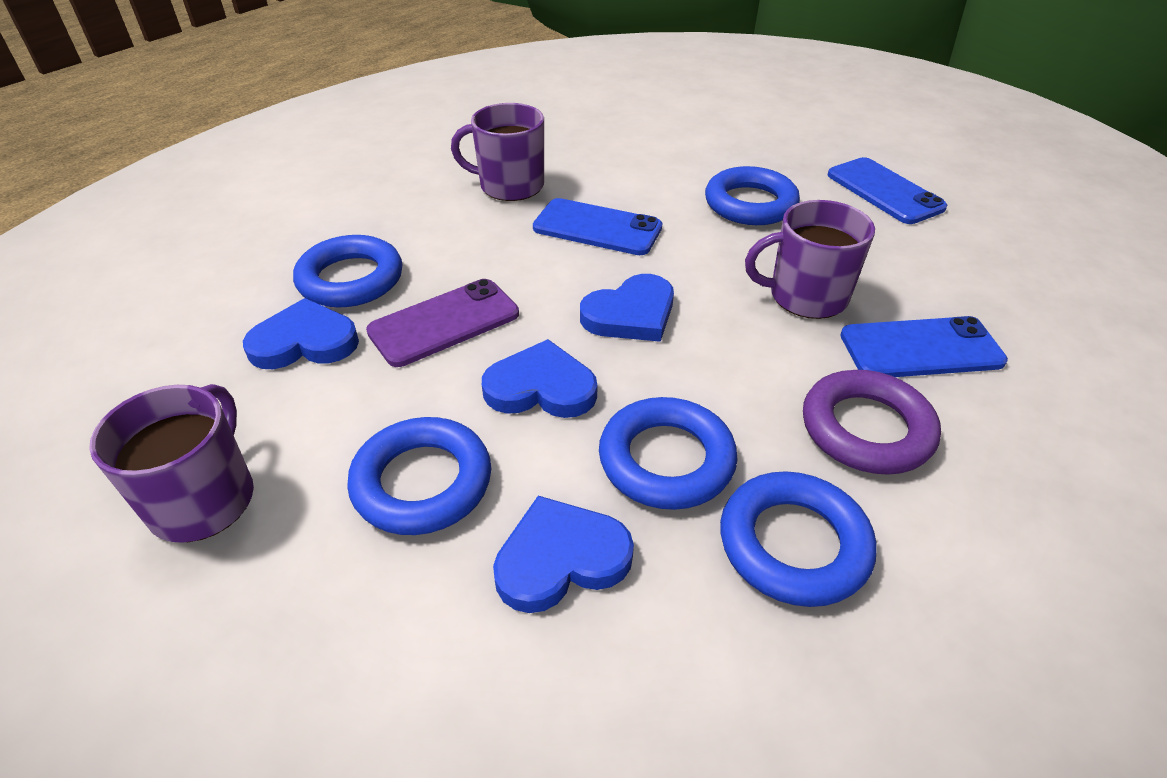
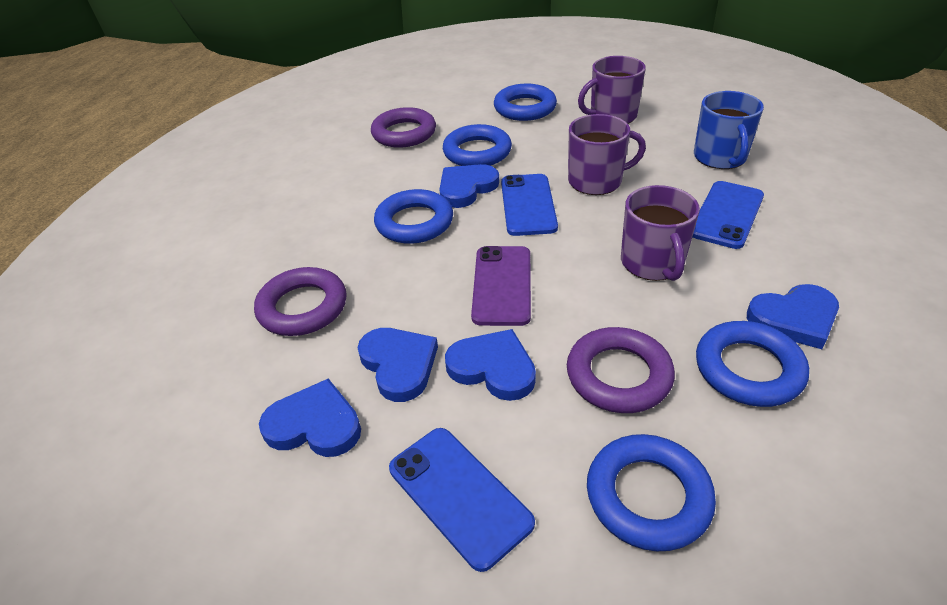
blue heart: [243,298,359,369] [482,339,597,418] [493,496,634,613] [580,274,674,342] = 4 -> [259,378,361,457] [357,328,438,402] [439,164,499,208] [445,329,536,401] [747,284,839,349] = 5
blue mug: none = 0 -> [694,91,764,169] = 1
purple ring: [803,370,941,475] = 1 -> [254,267,347,336] [371,107,436,148] [567,327,675,413] = 3

